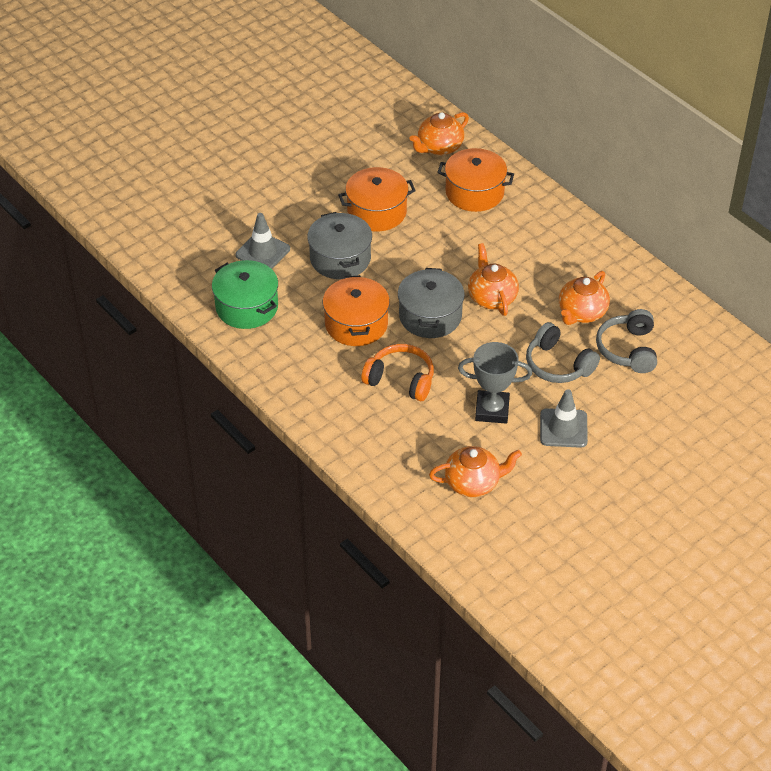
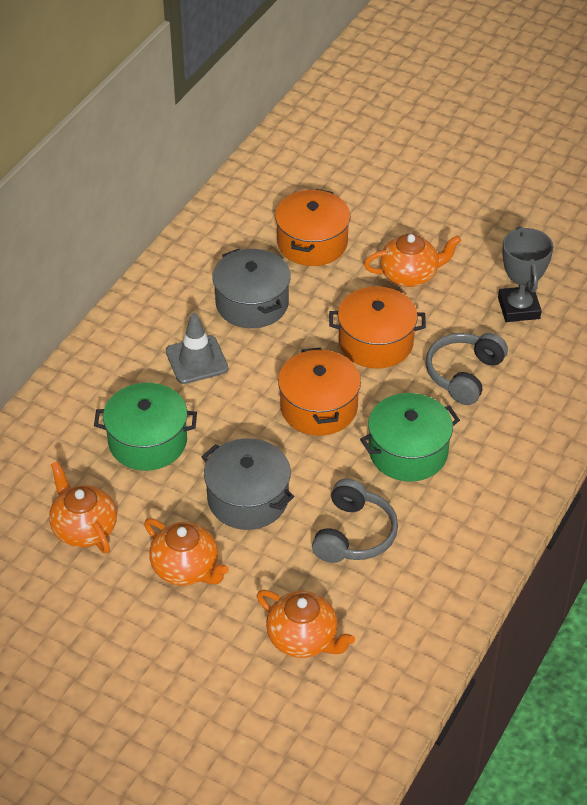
green pot: [212,260,278,329] = 1 -> [94,383,197,471] [360,393,460,482] = 2
grey traffic cone: [235,213,290,269] [540,389,588,448] = 2 -> [166,313,228,384] = 1
orange headphones: [361,344,434,401] = 1 -> none = 0

